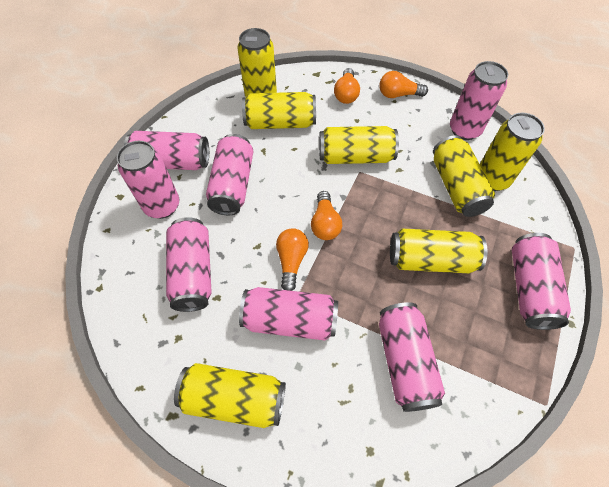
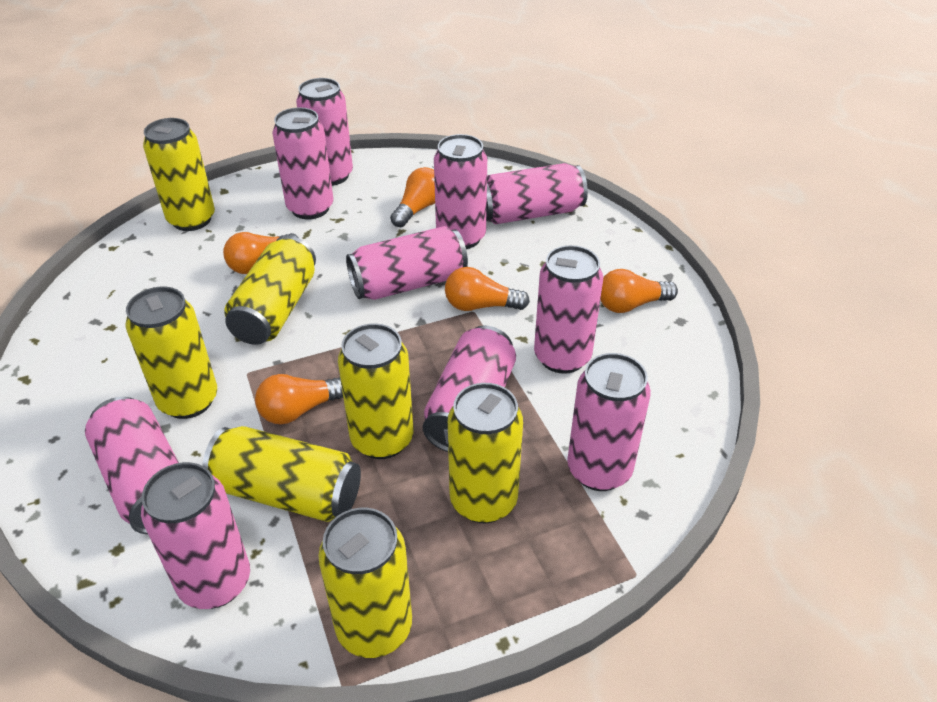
orange light bulb: [276,228,309,291] [311,191,342,240] [334,68,360,104] [379,71,428,98] = 4 -> [223,232,298,274] [255,374,343,424] [390,167,435,227] [445,267,530,311] [600,269,678,313] = 5
pink can: [117,141,179,219] [124,131,209,170] [166,217,212,312] [206,134,254,216] [239,287,338,341] [379,302,445,412] [450,61,508,140] [512,233,571,330] = 8 -> [85,397,179,534] [141,462,250,609] [272,107,333,219] [296,78,353,186] [346,226,468,300] [423,326,516,452] [434,134,487,249] [486,163,588,225] [534,245,603,374] [567,353,651,491] = 10

